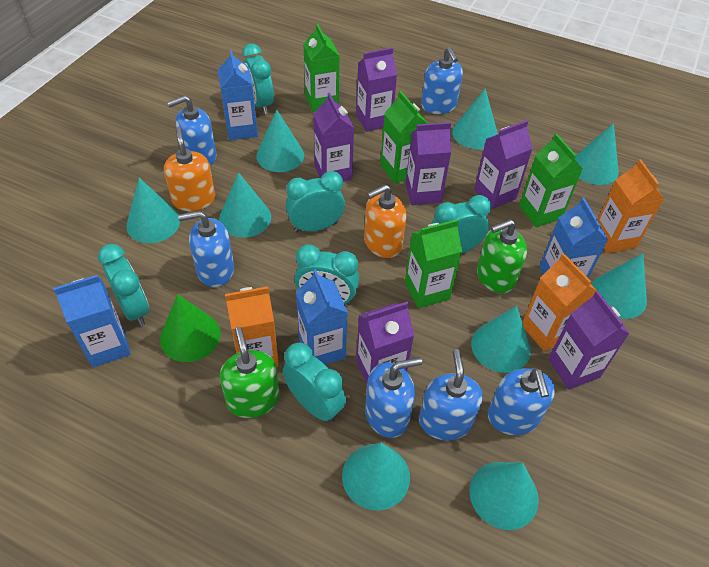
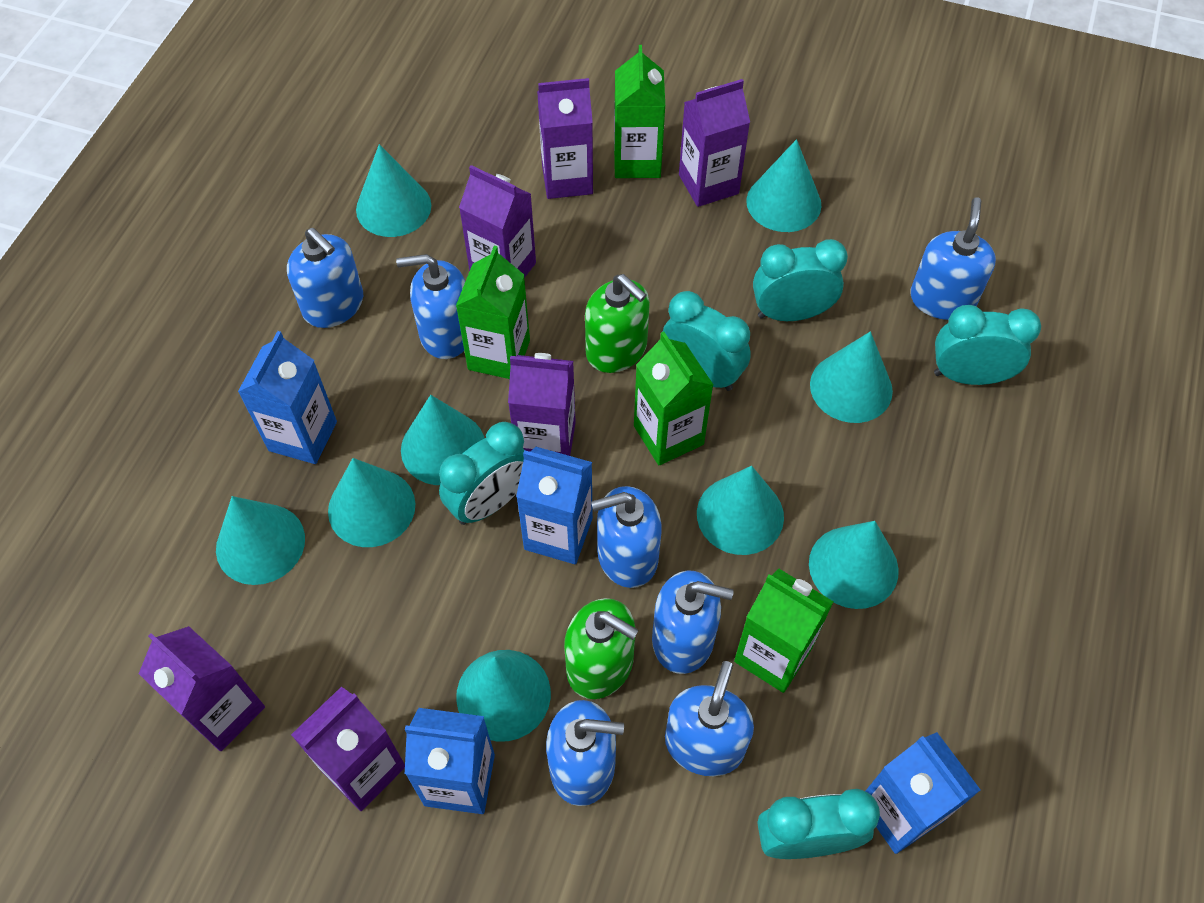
blue soap dispenser: [167,95,216,166] [178,211,234,287] [365,357,422,438] [419,349,483,441] [421,47,463,114] [488,368,555,435] = 6 -> [287,228,363,328] [396,254,465,359] [546,700,624,806] [591,486,662,588] [652,571,734,674] [665,661,754,776] [910,197,996,320] = 7
green cone: [160,294,221,362] = 1 -> none = 0
orange carton: [225,286,279,367] [522,253,597,351] [597,159,664,253] = 3 -> none = 0
orange soap dispenser: [164,127,215,211] [364,184,407,258] = 2 -> none = 0
turquoise clock: [98,244,149,326] [242,44,274,114] [283,343,346,423] [286,171,345,232] [295,244,359,305] [431,195,491,254] = 6 -> [439,422,524,525] [663,291,751,391] [753,239,848,321] [757,789,880,859] [934,305,1041,385] = 5

